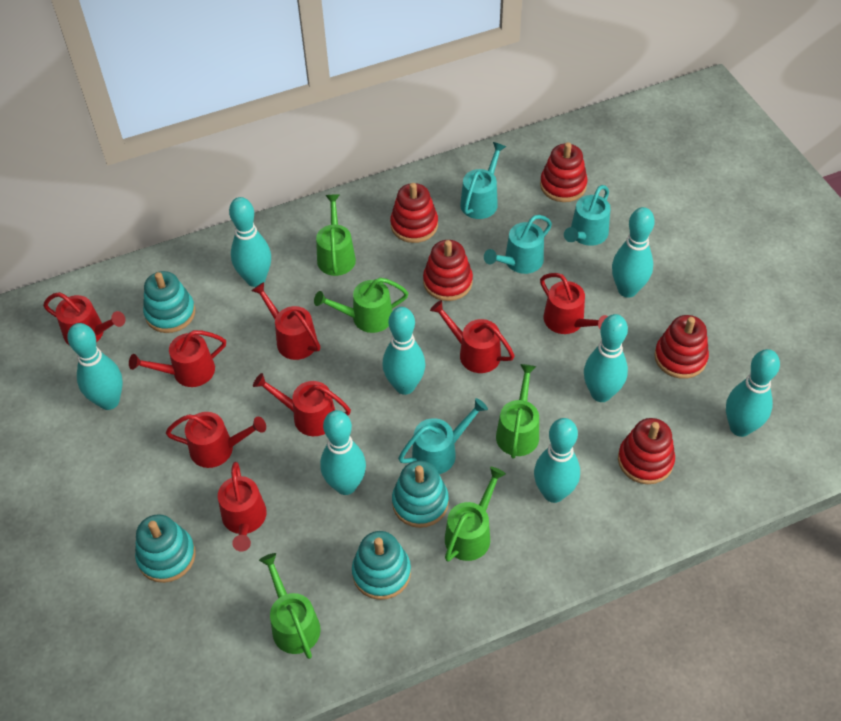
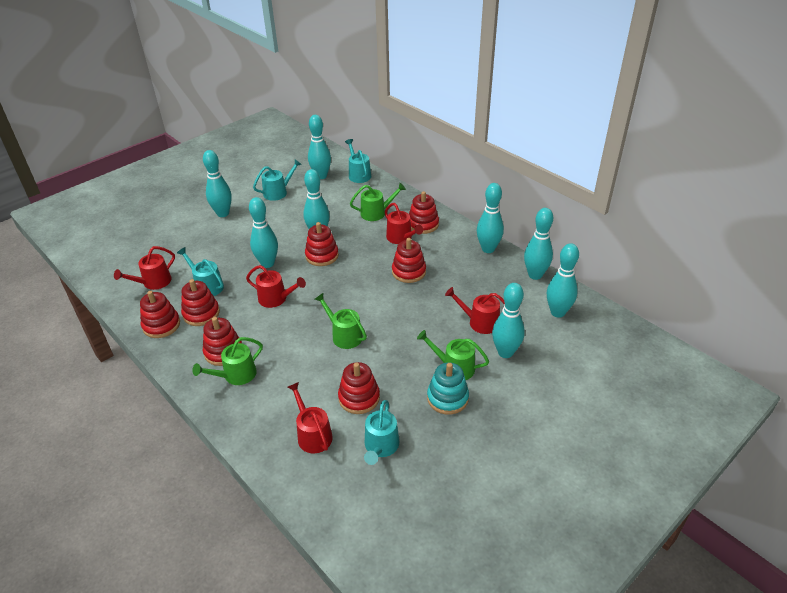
green watering can: [259,553,321,659] [314,278,408,333] [316,194,356,276] [445,467,506,562] [496,364,539,459] = 5 -> [192,337,263,385] [315,293,367,349] [350,183,406,221] [417,330,489,380] = 4
red stacking toy: [390,183,438,243] [423,240,473,301] [540,142,588,202] [618,418,675,484] [654,315,709,379] = 5 -> [140,291,180,338] [181,279,220,326] [203,317,242,366] [305,222,339,266] [338,362,380,414] [392,238,426,283] [409,191,439,234] = 7
red watering can: [43,292,125,346] [129,330,226,387] [166,412,266,468] [218,462,267,552] [251,282,321,360] [253,373,351,436] [430,300,515,373] [540,273,608,334] = 8 -> [114,246,175,290] [246,265,306,308] [288,382,333,453] [385,203,423,244] [445,287,505,334] = 5
turquoise stacking toy: [135,514,196,583] [143,271,195,333] [352,531,411,600] [392,461,449,528] = 4 -> [427,362,469,415] = 1

